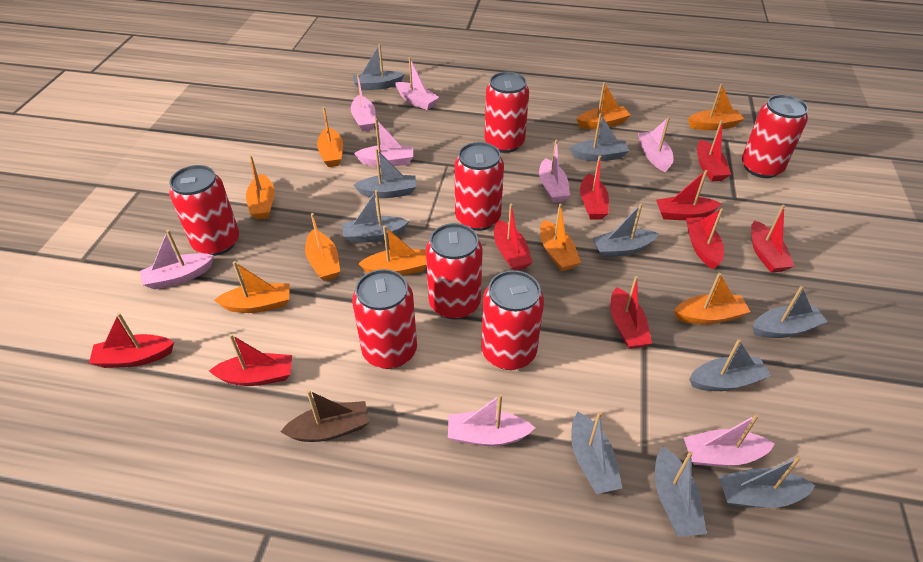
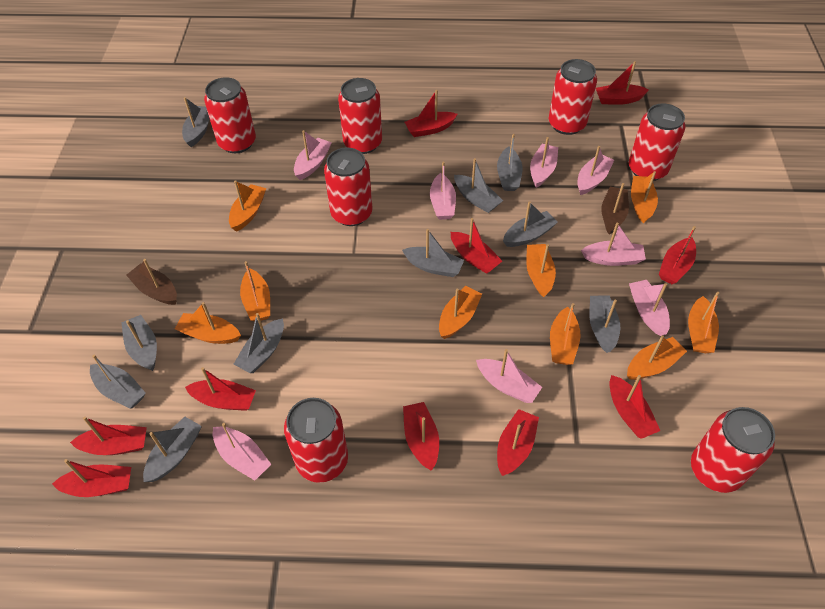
brown boat: [280,390,369,442] = 1 -> [126,259,177,305] [601,183,629,235] = 2
red boat: [89,313,174,368] [209,334,292,386] [494,204,533,271] [580,155,609,219] [610,276,652,349] [656,170,722,220] [686,208,724,269] [697,120,731,181] [751,205,795,273] = 9 -> [52,459,131,497] [70,417,147,455] [185,367,256,411] [403,402,439,471] [405,90,457,137] [451,218,502,274] [497,409,539,476] [596,61,649,105] [609,375,660,439] [659,226,696,284] = 10

